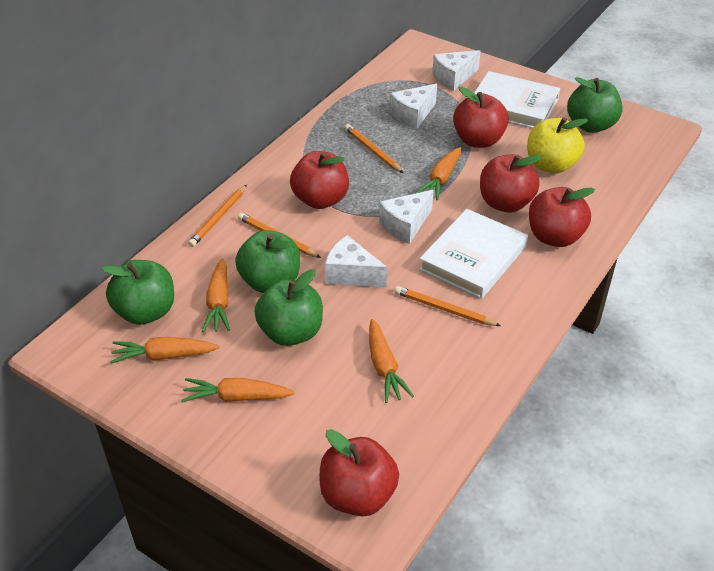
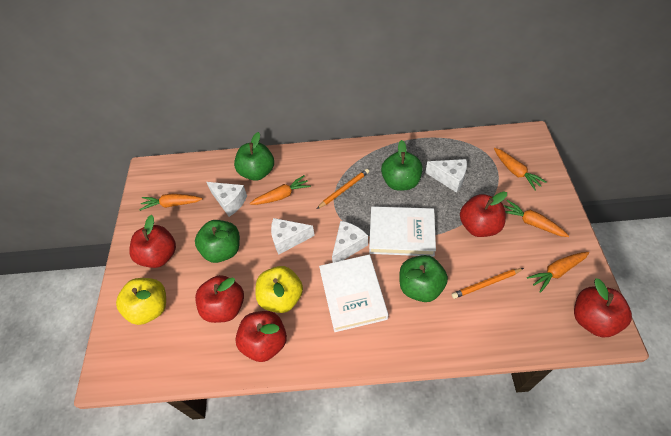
orange pencil: [188,185,247,247] [238,213,321,258] [345,124,403,173] [394,286,501,326] = 4 -> [317,169,369,209] [452,268,524,299] = 2
yellow apple: [527,117,588,174] = 1 -> [116,278,166,325] [255,266,303,313] = 2

